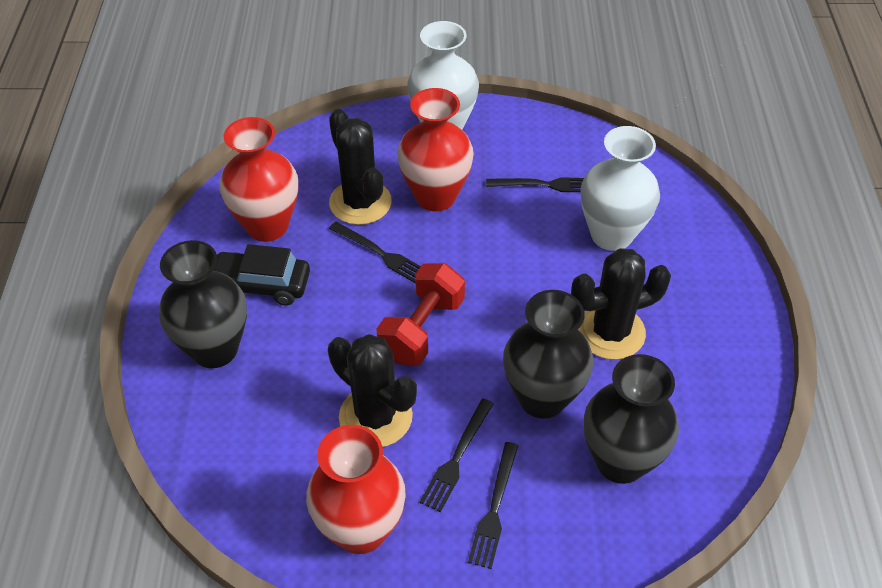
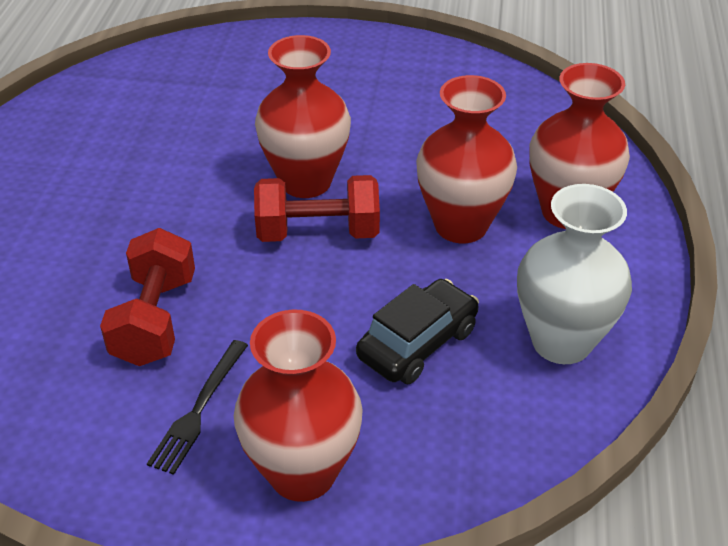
black cactus: [328,334,417,447] [329,109,392,225] [571,248,671,360] = 3 -> none = 0
black fork: [329,222,421,283] [420,398,494,512] [468,442,519,569] [486,177,584,192] = 4 -> [147,340,248,475] = 1
black vase: [159,240,247,368] [503,290,593,419] [584,354,679,484] = 3 -> none = 0
red dumbbell: [376,263,465,365] = 1 -> [100,228,195,366] [254,175,380,242] = 2
red vase: [220,117,298,242] [306,425,406,554] [397,88,474,211] = 3 -> [234,309,363,502] [255,35,351,198] [416,75,517,243] [530,63,630,229] = 4
white vase: [407,21,479,130] [581,126,660,251] = 2 -> [517,184,632,364] = 1

